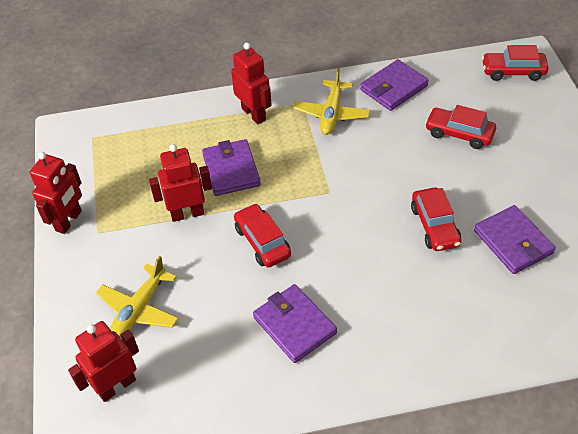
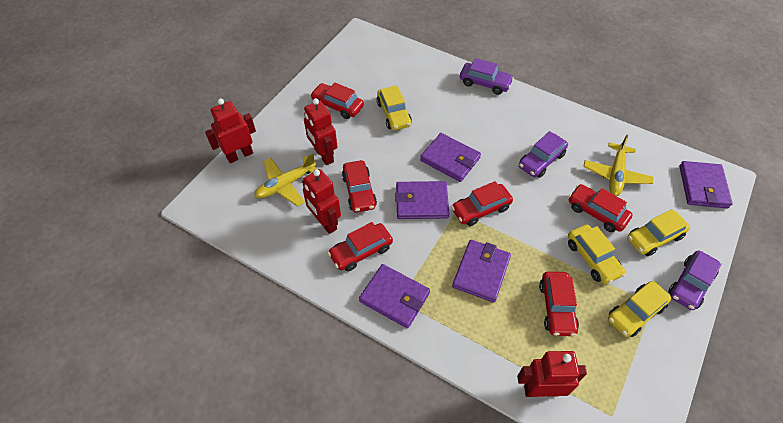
purple car: none = 0 -> [460,58,514,95] [519,131,568,178] [668,250,722,310] = 3
purple wallet: [202,139,261,196] [253,284,337,363] [360,59,429,111] [474,205,556,274] = 4 -> [359,264,430,328] [395,181,449,219] [420,133,481,182] [452,240,511,303] [679,161,733,208] = 5
red car: [234,203,291,267] [411,187,461,251] [425,105,496,149] [482,45,549,81] = 4 -> [310,83,364,119] [328,222,393,271] [342,160,377,213] [451,181,513,226] [539,272,579,336] [569,184,633,232] = 6
yellow car: none = 0 -> [377,86,412,130] [568,224,626,284] [608,281,672,337] [627,209,690,256] = 4

